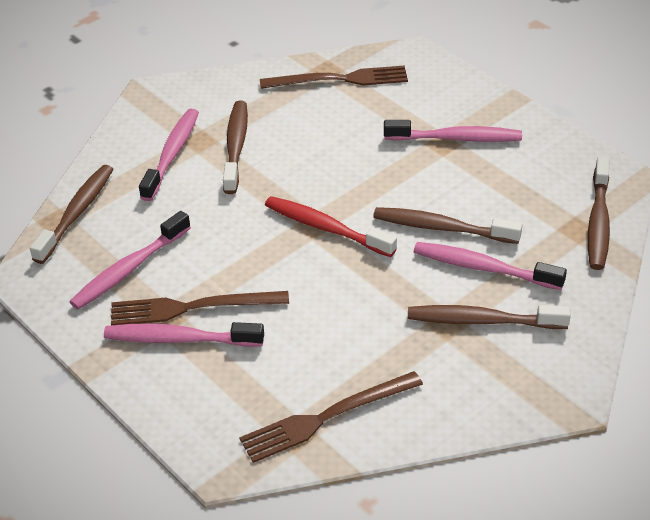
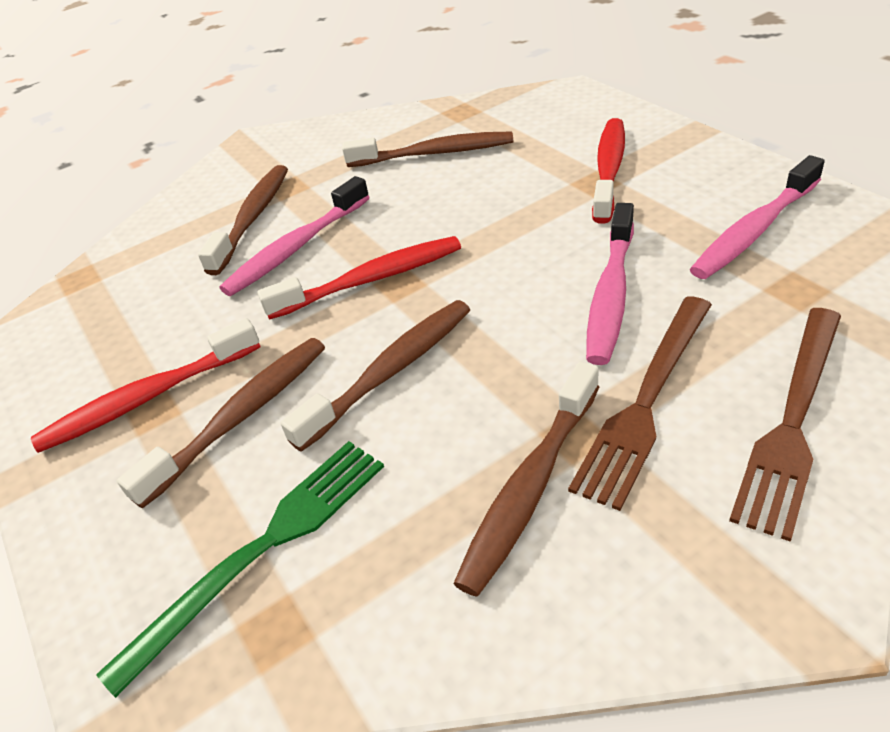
brown fork: [111,291,289,325] [239,371,423,463] [260,65,408,89] = 3 -> [568,296,712,511] [729,308,841,542] = 2
green fork: none = 0 -> [96,441,384,698] = 1
pink toothbrush: [69,211,191,309] [104,322,264,347] [139,109,199,201] [384,120,522,142] [414,242,567,290] = 5 -> [219,176,370,296] [586,203,634,365] [690,155,825,279] = 3
red toothbrush: [265,196,397,257] = 1 -> [31,318,261,453] [257,236,461,320] [592,118,625,224] = 3

